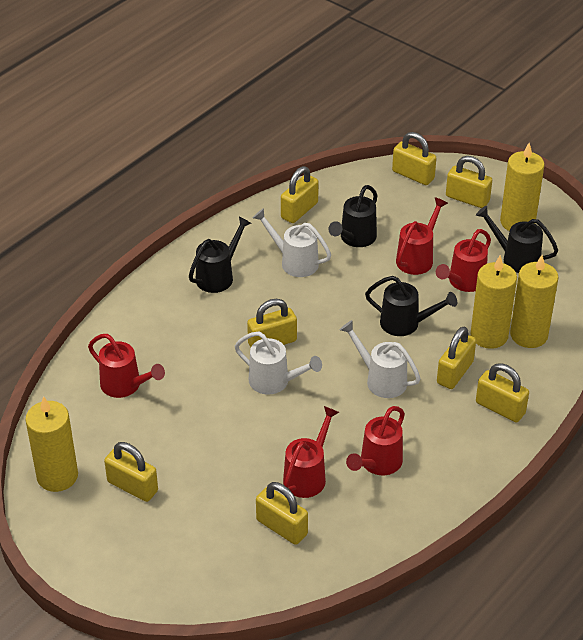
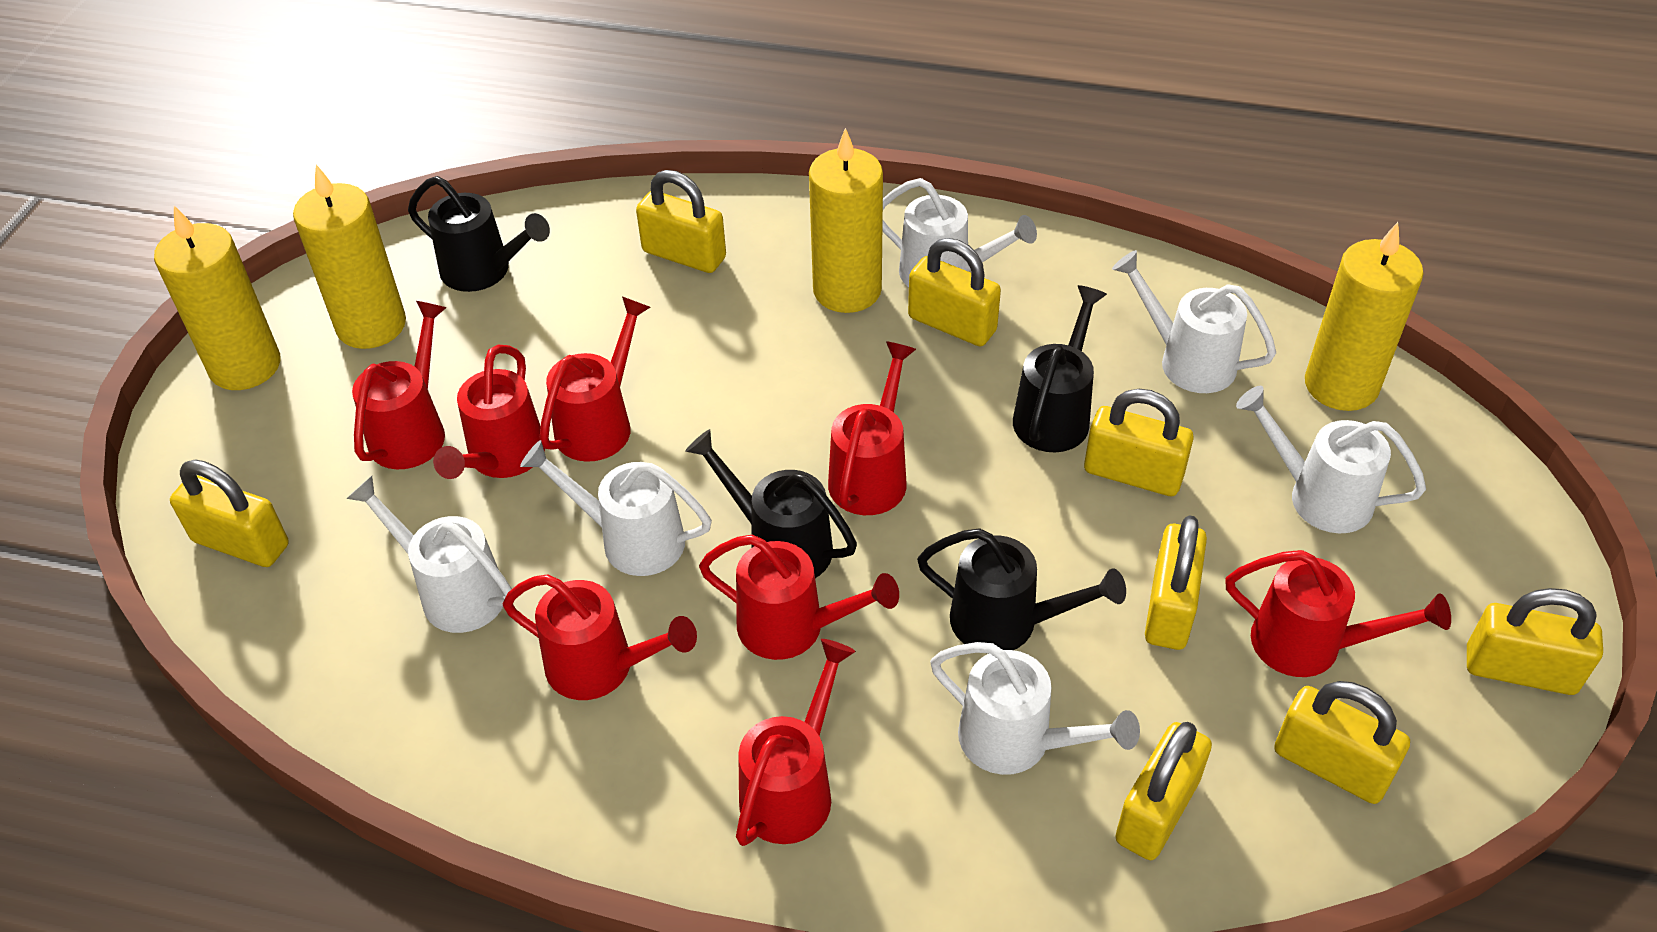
red watering can: [88,334,165,398] [283,406,339,498] [346,406,405,475] [396,197,448,275] [436,229,491,292] = 5 -> [352,301,447,469] [433,345,545,479] [503,574,697,700] [539,296,650,462] [699,535,899,660] [736,639,856,846] [828,341,916,515] [1226,550,1451,677] = 8
white watering can: [235,332,322,395] [253,208,331,277] [340,320,421,398] = 3 -> [346,476,512,633] [520,440,712,576] [882,178,1037,287] [930,642,1140,775] [1112,250,1276,393] [1236,386,1426,533] = 6

